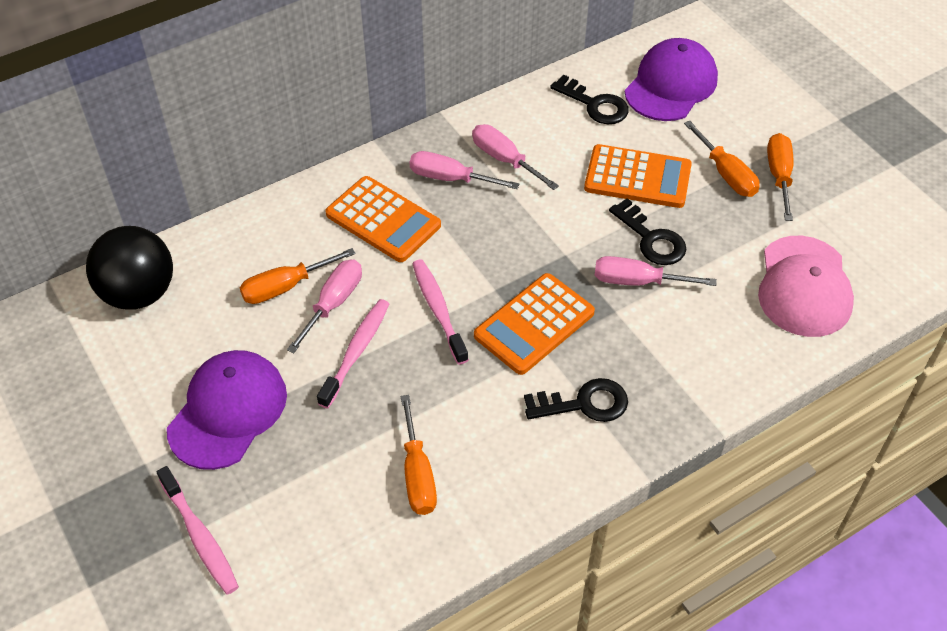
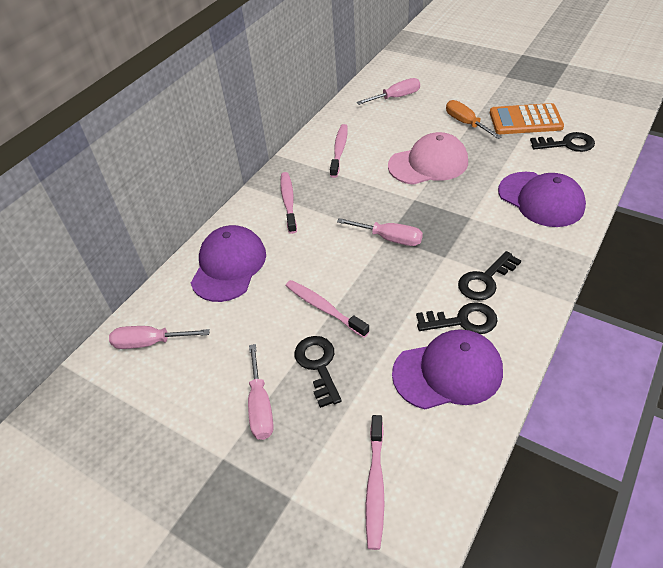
black ball: [86,226,173,309] = 1 -> none = 0
black key: [524,378,628,422] [550,74,629,124] [609,198,686,265] = 3 -> [295,336,342,408] [416,302,498,334] [458,251,521,301] [530,132,595,152] = 4
orange calculator: [325,176,441,262] [474,273,595,375] [584,144,692,208] = 3 -> [490,103,564,134] = 1
orange screwdriver: [240,248,356,304] [401,395,437,515] [684,121,760,197] [767,133,794,221] = 4 -> [446,100,502,139] = 1
pink toothbrush: [157,466,239,595] [317,299,389,408] [412,259,469,365] = 3 -> [280,172,297,234] [286,280,370,338] [330,124,348,178] [366,415,384,550] = 4
purple cap: [167,350,287,470] [625,38,718,121] = 2 -> [191,225,266,302] [392,329,503,409] [498,172,586,227] = 3

